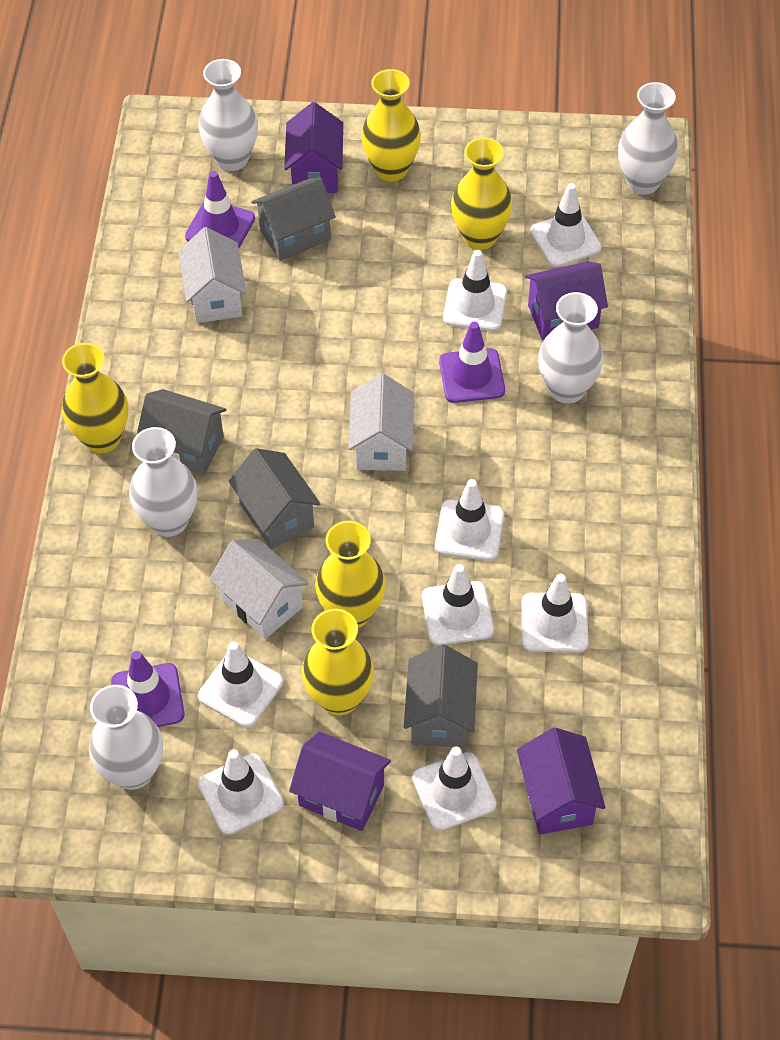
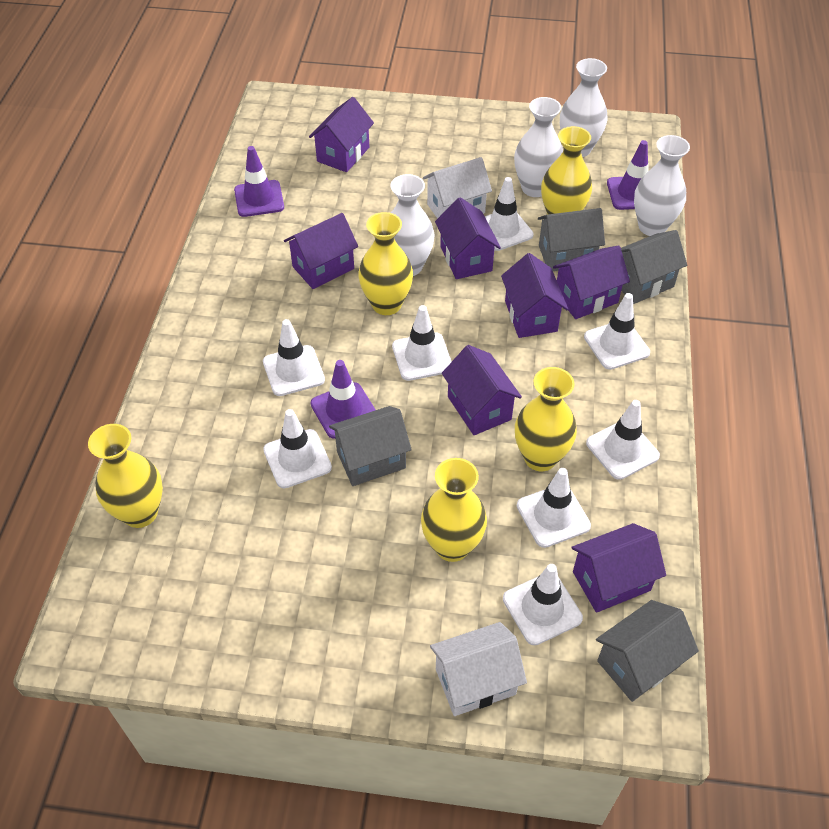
purple house: [284,102,343,193] [289,732,391,831] [517,727,606,835] [525,262,608,340] = 4 -> [284,213,358,289] [309,97,374,172] [435,197,501,279] [442,345,522,435] [501,253,568,338] [553,245,630,319] [571,523,666,613] = 7
white house: [178,227,247,323] [209,539,309,639] [348,374,414,471] = 3 -> [423,157,492,219] [430,622,527,716] = 2
white vase: [89,685,163,790] [129,427,197,537] [199,59,258,171] [538,292,603,404] [618,82,678,195] = 5 -> [390,174,435,276] [514,97,563,197] [560,58,608,157] [634,135,690,236] = 4

